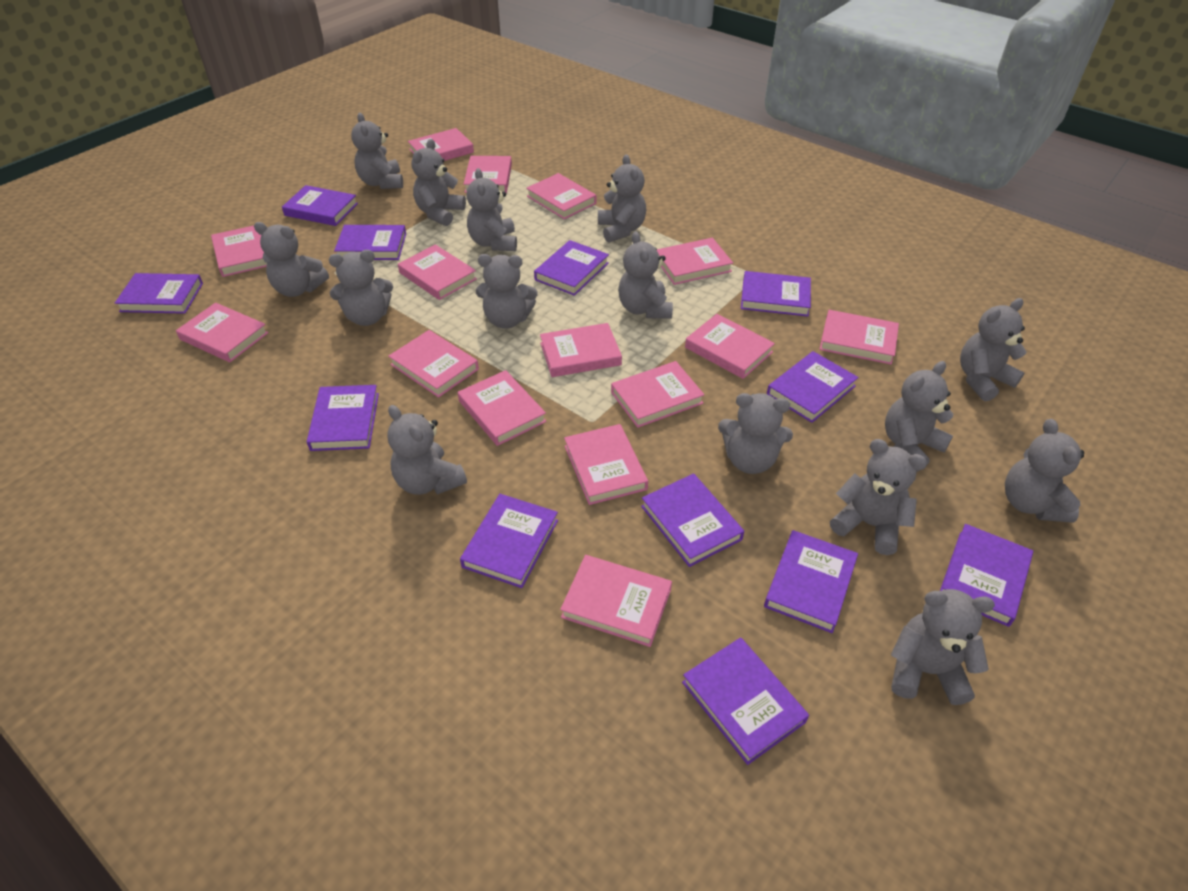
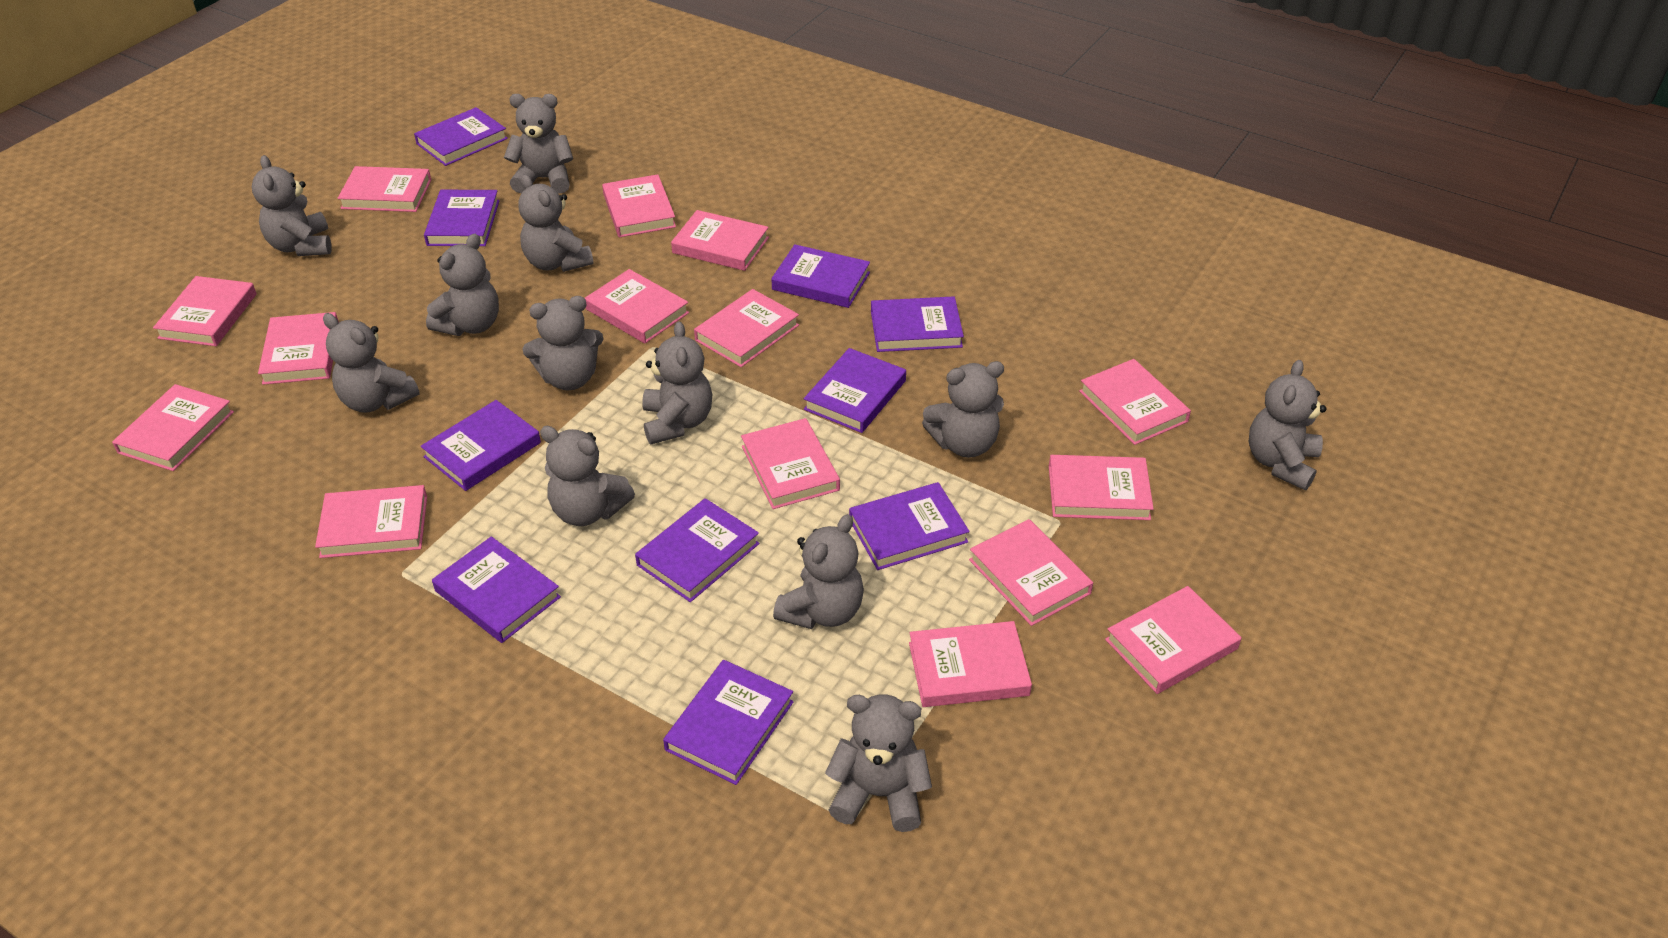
grey teddy bear: [254,222,329,297] [329,250,393,326] [351,113,403,189] [387,405,467,495] [412,139,466,226] [466,168,517,251] [476,254,537,329] [598,154,646,242] [618,231,673,318] [718,393,793,474] [830,439,927,555] [885,361,953,472] [891,589,995,705] [960,298,1027,401] [1005,419,1084,523] = 15 -> [252,155,332,256] [323,313,420,413] [426,234,499,336] [504,94,573,193] [518,174,594,272] [523,296,603,390] [540,426,635,526] [642,321,712,445] [773,514,864,629] [825,694,932,832] [922,361,1004,458] [1249,360,1326,490] = 12
purple book: [115,273,203,314] [282,185,358,226] [307,385,379,451] [334,225,406,260] [460,494,558,588] [534,240,609,296] [641,473,744,567] [682,637,809,765] [741,271,811,317] [764,530,858,633] [767,351,859,423] [940,524,1033,627] = 12 -> [414,107,508,166] [421,400,541,491] [424,190,500,246] [432,536,561,643] [635,498,759,602] [663,660,794,785] [771,244,870,308] [804,348,906,433] [849,482,970,570] [871,296,964,352] = 10

